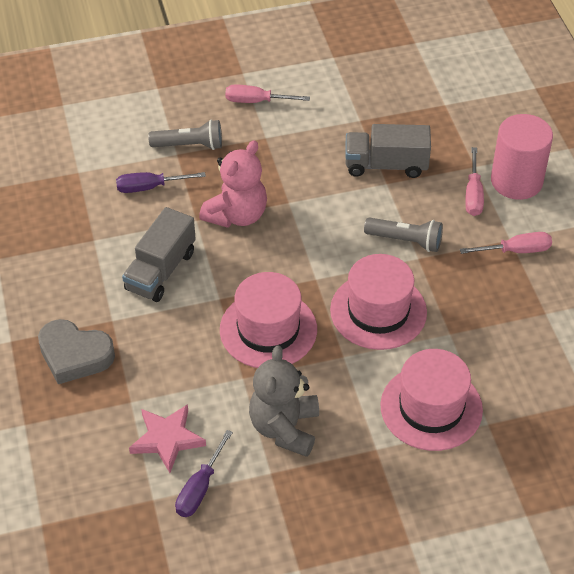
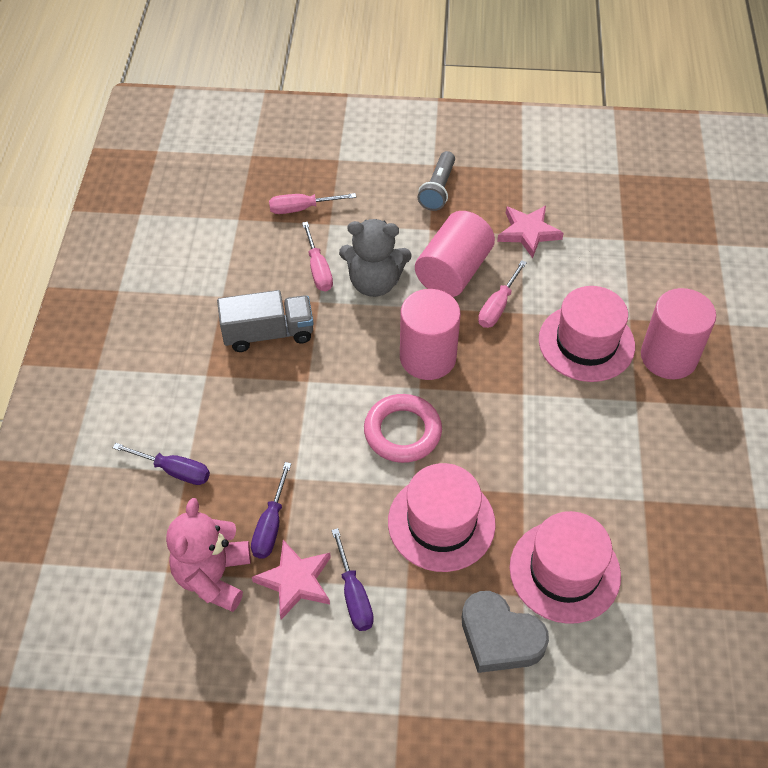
grey flashlight: [148,120,222,150] [364,218,443,252] = 2 -> [418,151,455,211] = 1
grey truck: [122,207,196,302] [345,124,431,178] = 2 -> [217,290,314,352] = 1
pink cylinder: [491,114,553,200] = 1 -> [400,289,461,380] [415,211,495,297] [641,288,716,379] = 3
pink ring: none = 0 -> [364,394,442,463] = 1
pink star: [129,404,206,473] = 1 -> [252,540,331,620] [497,206,564,258] = 2
purple screwdriver: [116,172,206,193] [175,430,233,517] = 2 -> [113,443,210,485] [251,462,291,559] [332,528,374,631] = 3

